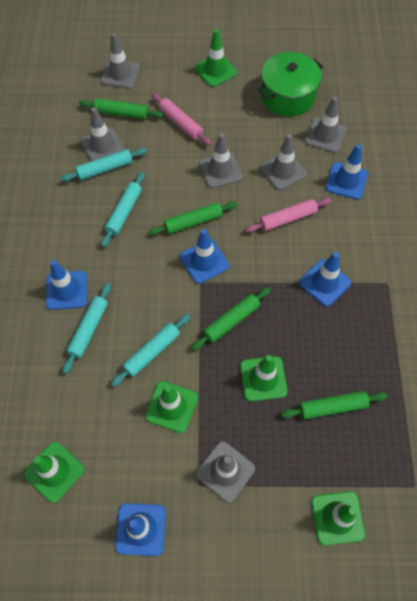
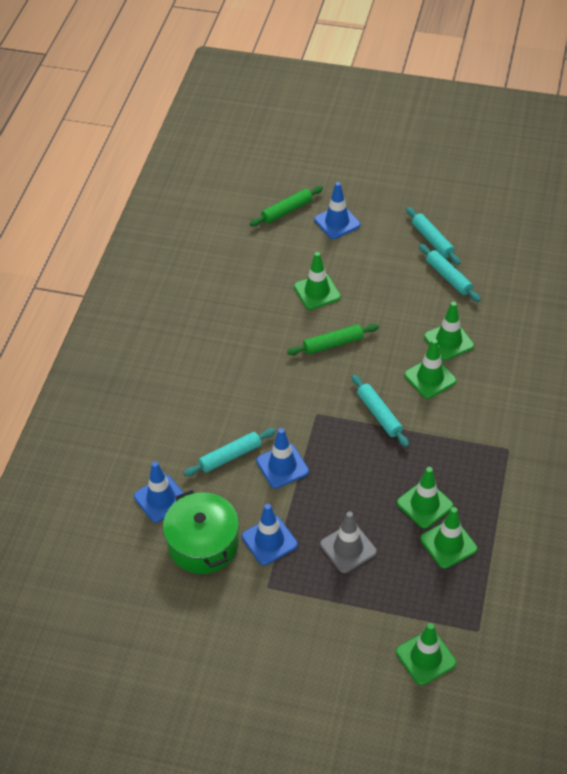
blue traffic cone: [46,260,87,310] [115,503,166,556] [180,229,229,284] [299,252,351,306] [326,144,368,199] = 5 -> [134,461,183,523] [242,504,298,565] [256,428,309,488] [314,182,360,239] = 4
green rolling pin: [79,98,163,120] [148,201,238,235] [191,287,271,350] [281,391,388,419] = 4 -> [250,186,323,226] [287,324,379,355] = 2
green traffic cone: [24,442,84,503] [145,381,198,433] [195,29,237,87] [240,355,288,402] [311,491,365,545] = 5 -> [294,252,341,310] [396,623,456,685] [397,467,453,529] [404,339,456,399] [420,507,477,569] [424,302,474,361] = 6
grey traffic cone: [80,107,125,161] [101,33,140,89] [196,441,255,502] [199,133,243,188] [260,134,307,190] [305,97,347,153] = 6 -> [320,511,377,573] = 1
pink rolling pin: [152,93,211,146] [245,198,332,233] = 2 -> none = 0

